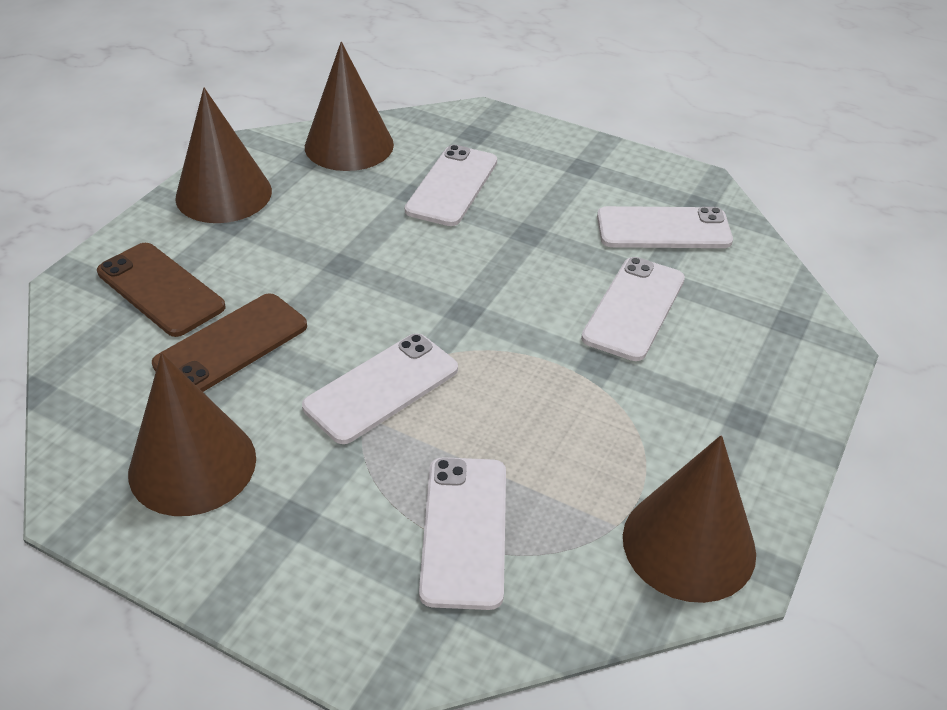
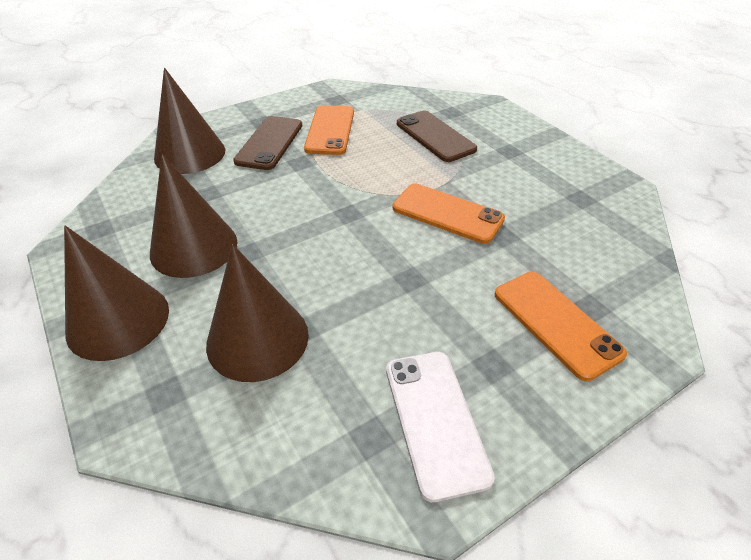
orange phone: none = 0 -> [304,105,354,155] [393,184,505,244] [495,272,627,381] = 3
white phone: [302,333,458,444] [405,145,497,226] [419,457,506,610] [581,257,685,361] [597,206,733,248] = 5 -> [386,352,495,502] = 1

